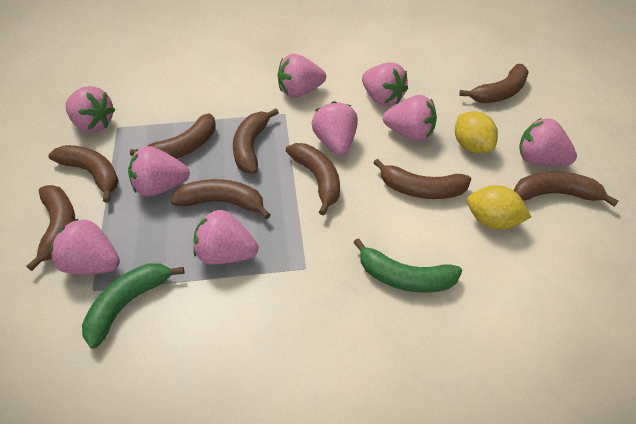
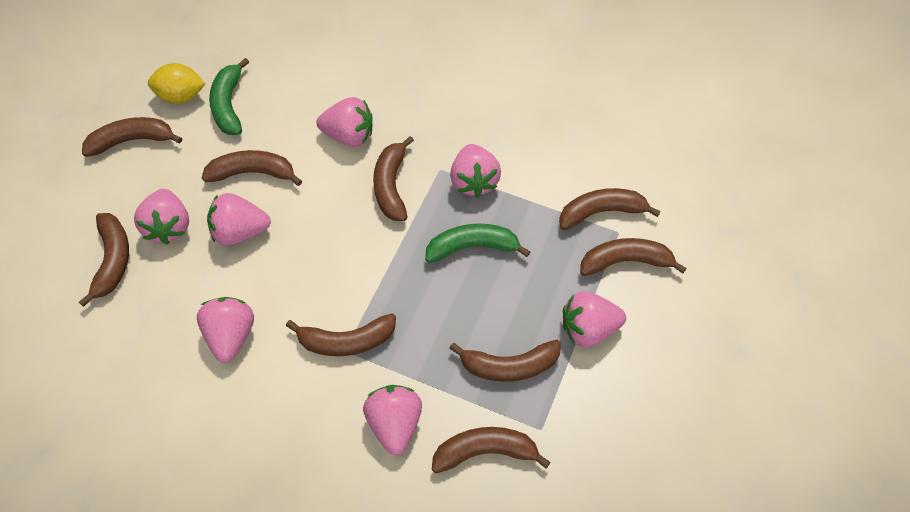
pink strawberry: [50,218,120,274] [65,86,115,132] [128,146,190,197] [193,210,258,265] [278,54,326,98] [311,101,358,156] [362,62,408,106] [383,95,437,141] [519,118,577,166] = 9 -> [134,189,189,245] [197,297,254,363] [207,193,271,246] [316,97,373,147] [363,385,422,455] [450,144,501,198] [563,291,626,347] = 7
yellow lemon: [455,111,498,153] [467,185,531,230] = 2 -> [148,63,205,104] = 1

